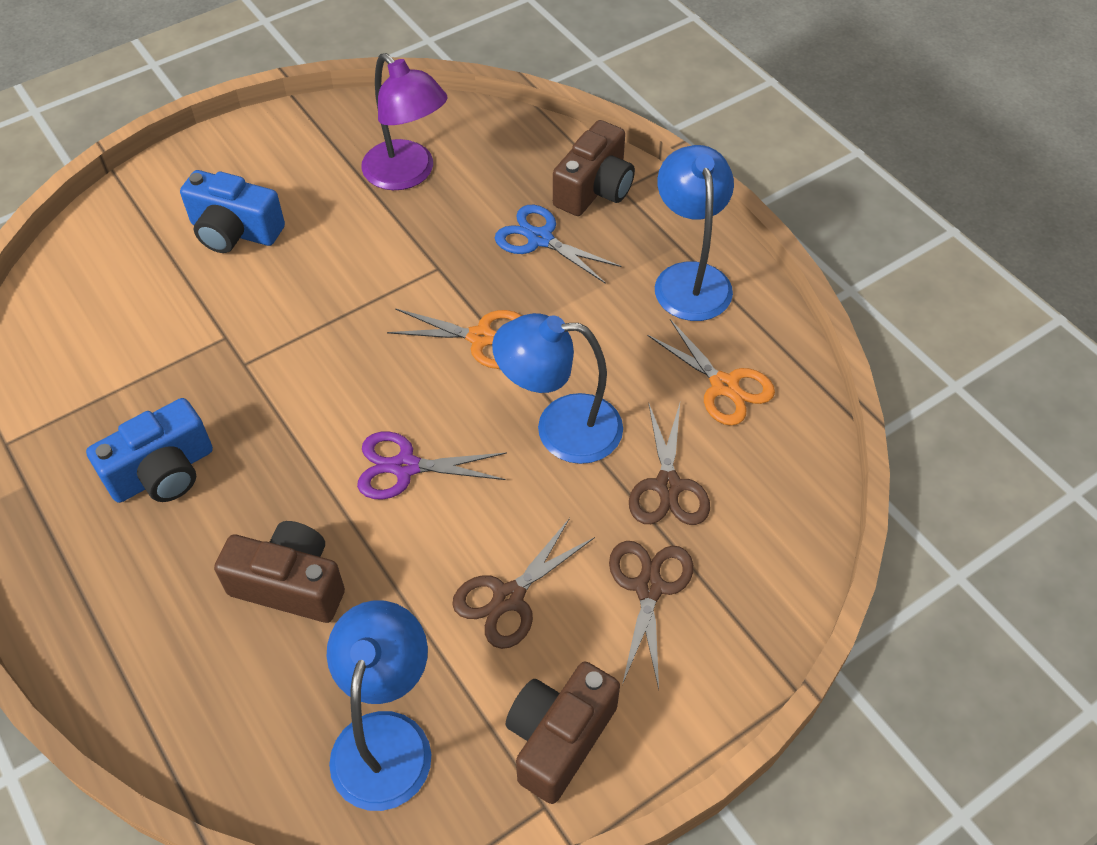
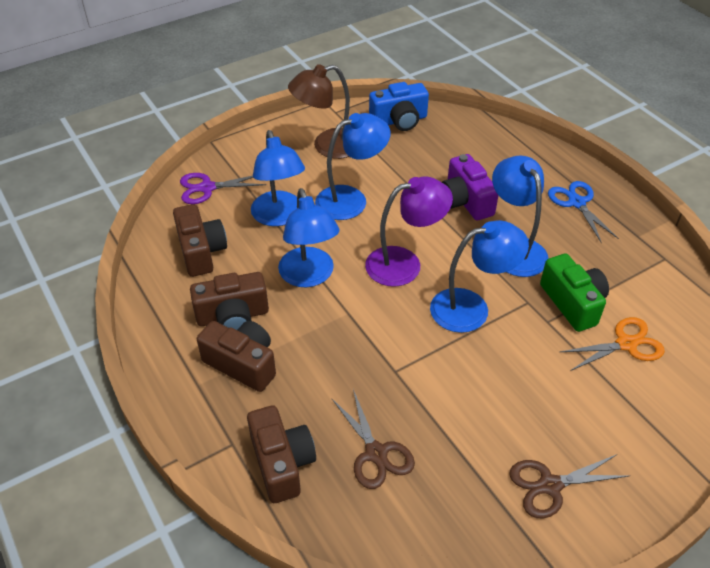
blue camera: [86,398,213,503] [180,170,285,253] = 2 -> [369,82,429,131] = 1
blue lamp: [327,600,431,811] [492,313,623,464] [655,145,734,321] = 3 -> [251,130,305,226] [278,188,340,287] [315,113,391,220] [430,220,529,333] [492,156,549,277] = 5
brown camera: [214,521,345,623] [506,661,620,804] [553,120,635,216] = 3 -> [173,204,227,277] [190,272,269,330] [197,321,276,392] [247,405,316,503] = 4
brown lamp: none = 0 -> [288,64,350,159] = 1
brown scissors: [452,518,595,649] [609,541,693,689] [629,402,710,525] = 3 -> [332,389,415,489] [509,454,629,519] = 2
green camera: none = 0 -> [540,254,609,332] = 1
orange scissors: [387,308,522,369] [648,319,775,426] = 2 -> [560,317,665,371] = 1
purple camera: none = 0 -> [442,154,499,220] = 1

